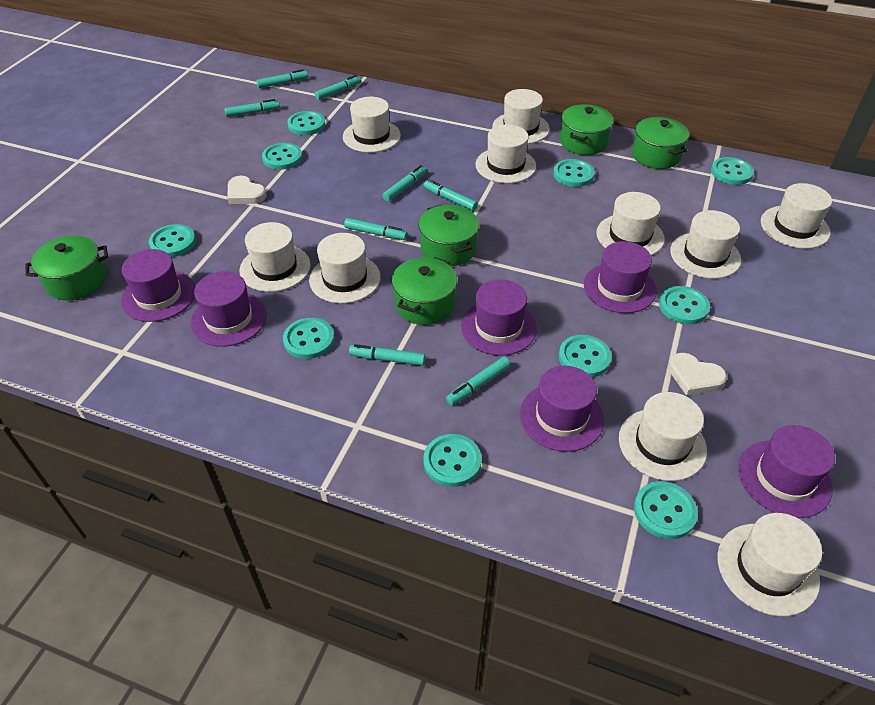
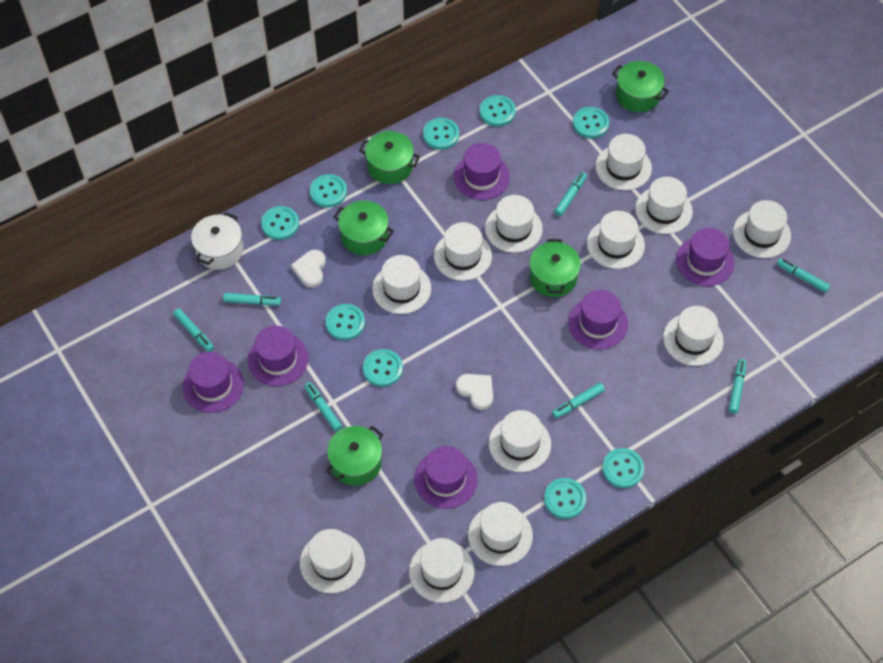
turquoise button: [149,224,196,257] [262,143,302,170] [283,318,335,359] [287,111,326,135] [423,434,482,487] [553,159,595,187] [559,335,612,377] [634,481,698,539] [659,286,710,325] [711,157,754,185] = 10 -> [261,206,299,240] [310,174,347,208] [326,304,365,340] [363,349,403,387] [423,118,459,150] [480,95,516,127] [544,478,586,519] [573,107,609,139] [602,448,644,488] = 9
turquoise marker: [225,99,280,117] [256,69,308,88] [315,75,361,100] [344,218,407,240] [349,344,425,366] [382,165,427,202] [424,179,478,211] [446,357,510,406] = 8 -> [173,309,214,352] [223,293,281,305] [304,382,342,431] [552,383,605,418] [554,172,587,216] [729,359,746,414] [777,258,830,293] = 7
white hat: [240,222,310,292] [309,233,381,304] [343,97,401,153] [475,124,536,183] [492,89,550,144] [596,192,665,256] [619,392,707,481] [670,210,741,279] [717,513,822,616] [761,183,832,249] = 10 -> [300,529,365,593] [372,255,431,314] [409,538,475,603] [434,222,492,281] [468,502,533,566] [485,195,543,253] [489,410,551,472] [587,211,645,269] [596,134,652,190] [635,177,693,234] [663,306,724,366] [733,200,791,258] = 12
white pot: none = 0 -> [191,212,243,270] = 1

